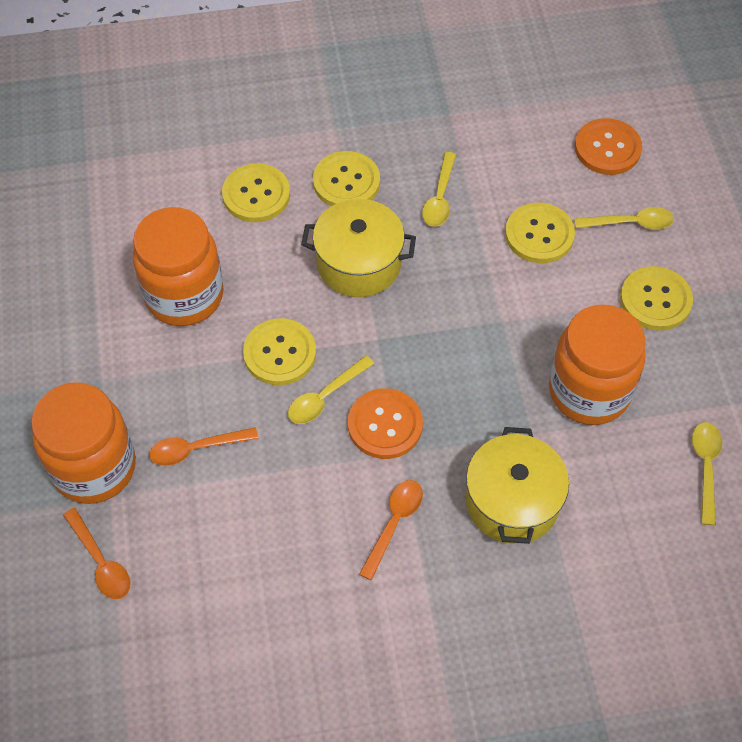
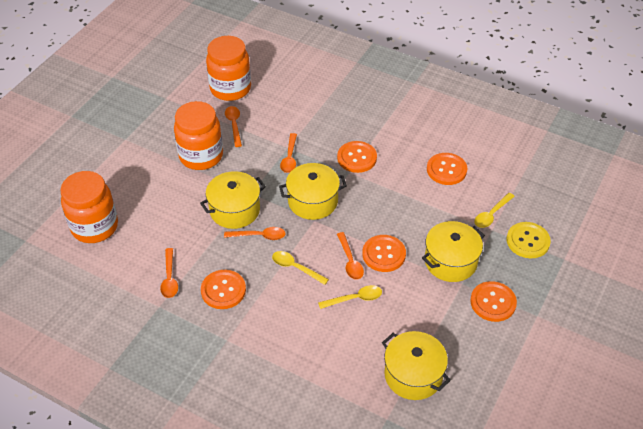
orange button: [348,388,423,459] [575,118,642,175] = 2 -> [201,270,246,309] [337,141,377,173] [362,235,406,272] [427,153,467,185] [470,281,517,322] = 5
orange spoon: [63,508,131,599] [149,427,258,466] [359,480,423,580] = 3 -> [160,248,178,298] [224,227,286,240] [225,106,242,147] [280,133,297,173] [337,232,364,280] = 5
yellow button: [222,163,290,222] [243,318,316,385] [313,151,380,206] [505,203,575,263] [620,266,693,331] = 5 -> [507,222,551,258] = 1
yellow pot: [301,199,416,297] [466,427,569,544] = 2 -> [200,171,266,229] [279,163,347,220] [382,331,451,400] [422,221,485,282] = 4
yellow spoon: [288,355,374,424] [422,152,456,227] [574,207,674,229] [692,422,722,525] = 4 -> [272,251,329,285] [318,285,382,309] [474,193,515,228] = 3

